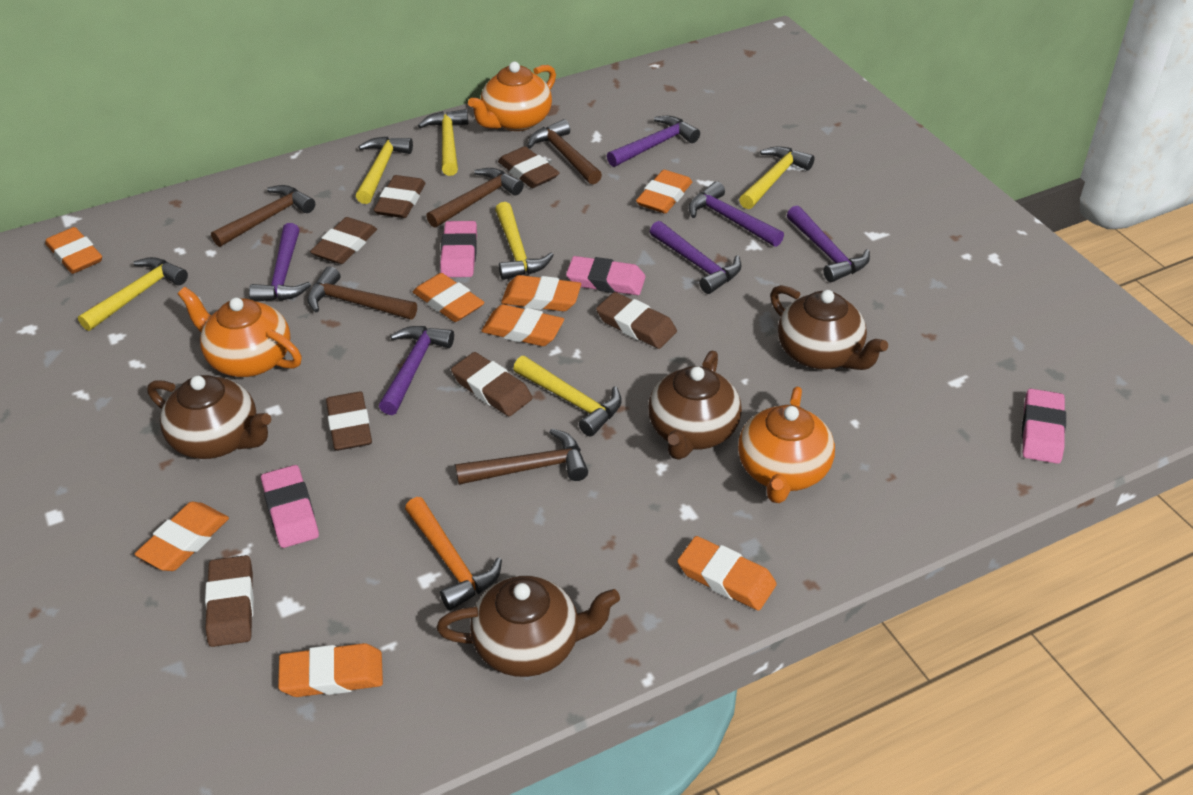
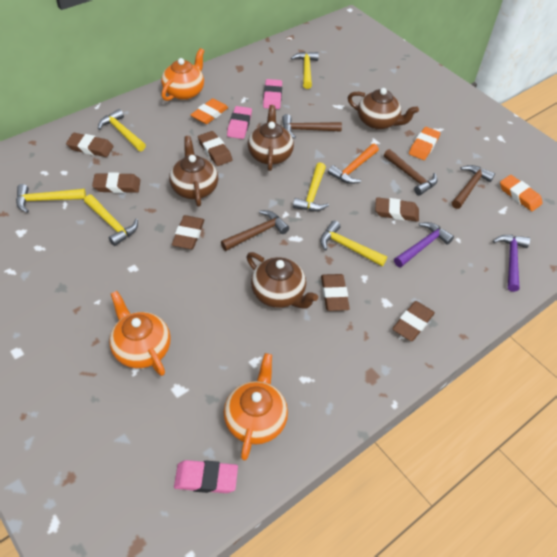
brown hammer: [211,185,315,247] [307,266,417,320] [426,168,524,228] [455,428,588,485] [527,119,602,184] = 5 -> [221,210,289,251] [282,114,342,139] [384,149,437,196] [452,165,495,209] = 4
orange eraser: [45,227,102,274] [135,502,229,571] [278,643,383,697] [413,273,484,322] [481,304,564,346] [501,275,581,311] [636,170,692,213] [677,536,777,611] = 8 -> [191,98,228,124] [409,127,440,160] [500,175,543,211] = 3
pink eraser: [261,465,319,548] [440,221,477,277] [566,256,646,295] [1022,388,1066,464] = 4 -> [174,460,238,493] [227,106,252,139] [263,79,282,109] = 3
purple hammer: [249,223,311,302] [379,326,454,415] [607,116,700,167] [650,221,741,294] [688,181,784,247] [787,206,870,282] = 6 -> [394,222,454,267] [493,235,530,292] = 2

